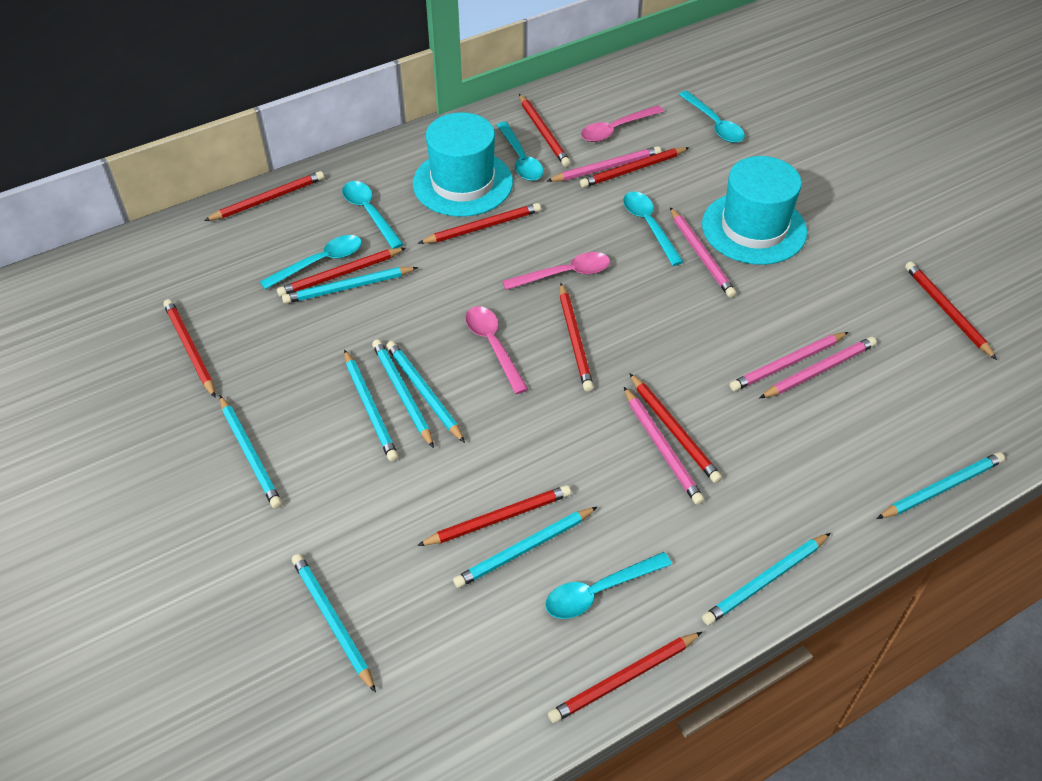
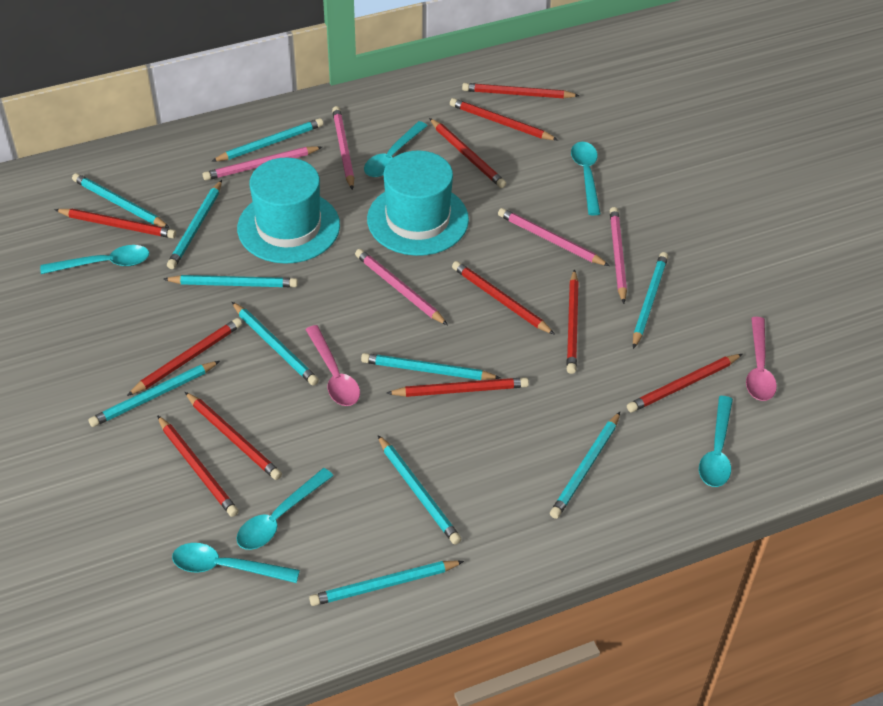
pink spoon: [465,306,528,394] [502,252,610,290] [581,105,664,142] = 3 -> [305,325,360,406] [746,317,777,401] = 2
turquoise pencil: [220,396,282,509] [282,267,418,304] [292,554,376,693] [344,350,399,462] [372,339,434,448] [386,341,465,443] [453,507,597,588] [702,533,831,625] [877,452,1005,519] = 9 -> [72,173,170,228] [88,361,220,427] [163,275,298,287] [167,180,222,269] [211,118,323,162] [232,302,319,386] [309,560,464,606] [361,353,501,380] [378,435,461,545] [550,412,620,519] [633,252,668,349] = 11

